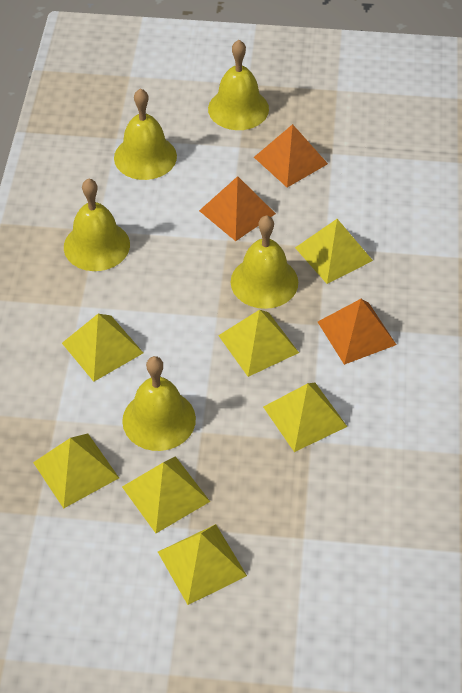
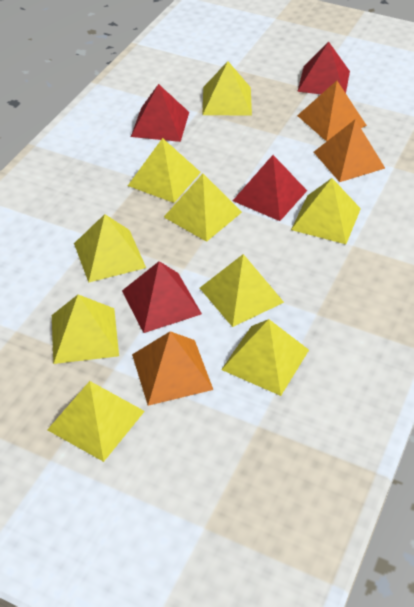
red pyramid: none = 0 -> [122,261,202,333] [131,84,189,142] [233,155,307,221] [297,42,350,94] = 4
yellow bell: [64,178,130,271] [114,88,177,180] [122,356,196,451] [208,40,269,130] [231,215,298,309] = 5 -> none = 0
yellow pyramid: [33,434,119,508] [62,314,143,382] [122,456,210,533] [158,524,247,605] [218,310,299,377] [263,383,347,452] [295,219,373,284] = 7 -> [47,381,145,462] [52,295,119,364] [74,214,146,283] [128,138,201,203] [164,174,242,242] [200,254,284,327] [203,61,252,116] [221,319,309,396] [291,178,361,244] = 9

